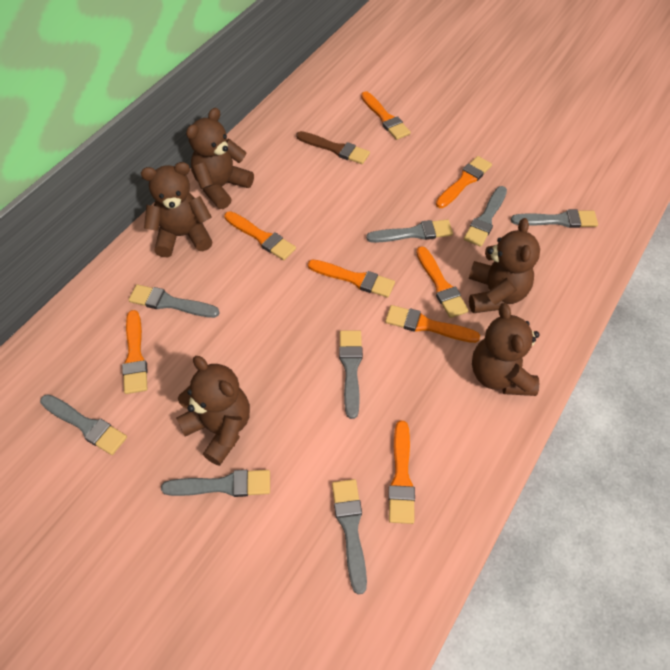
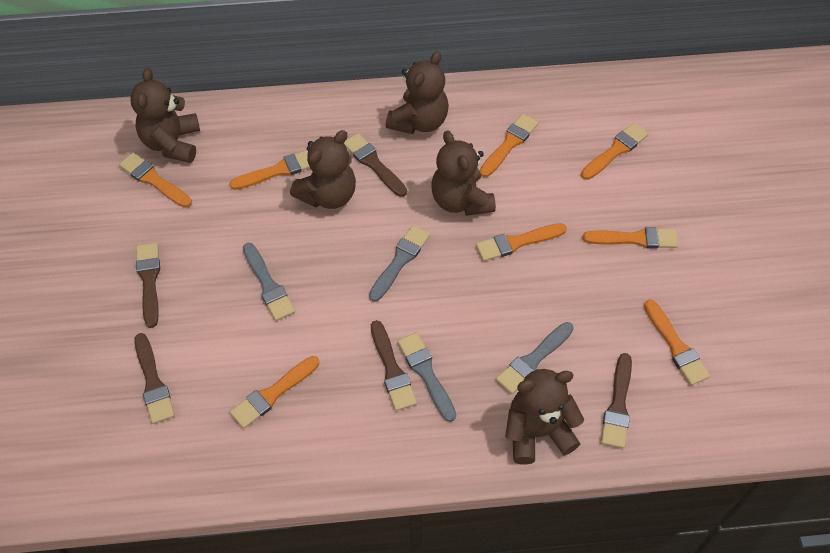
brown brush: [296,131,370,164] = 1 -> [134,333,175,424] [136,243,160,328] [343,133,407,197] [371,320,417,411] [601,353,632,449] = 5
grey brush: [40,394,127,455] [129,285,220,318] [161,470,270,497] [332,479,367,595] [339,330,363,419] [366,219,453,243] [464,186,507,247] [511,209,598,228] = 8 -> [243,243,295,321] [369,225,430,302] [397,332,456,422] [496,322,574,394] = 4

